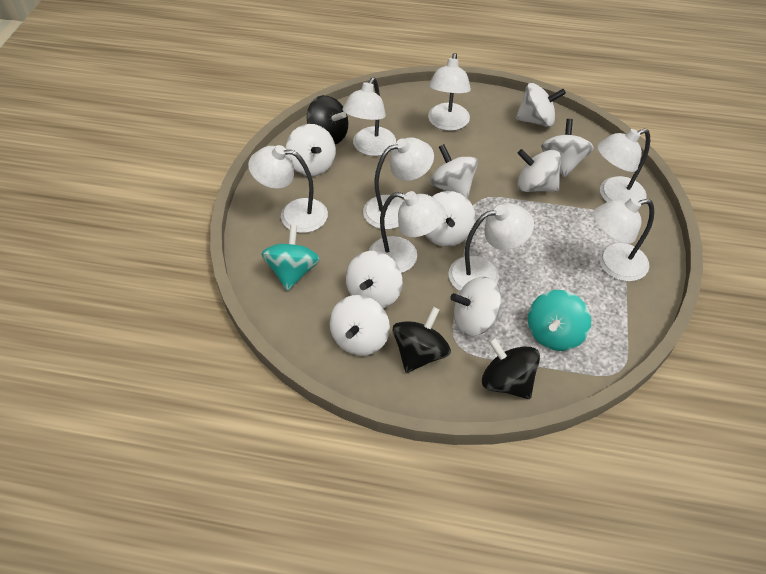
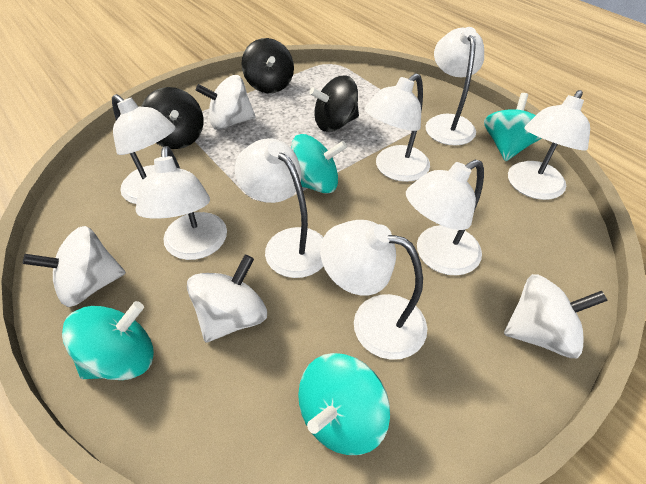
turquoise spinning top: [261,225,320,291] [528,290,591,351] = 2 -> [62,301,154,380] [291,134,347,194] [298,353,390,455] [484,93,542,161] = 4
white spinning top: [286,124,336,176] [329,295,390,356] [346,251,403,308] [425,191,476,247] [430,144,478,199] [450,277,502,336] [515,83,566,127] [517,149,561,192] [541,119,594,178] = 9 -> [23,226,126,307] [187,255,267,342] [196,75,255,130] [504,274,608,358] = 4

